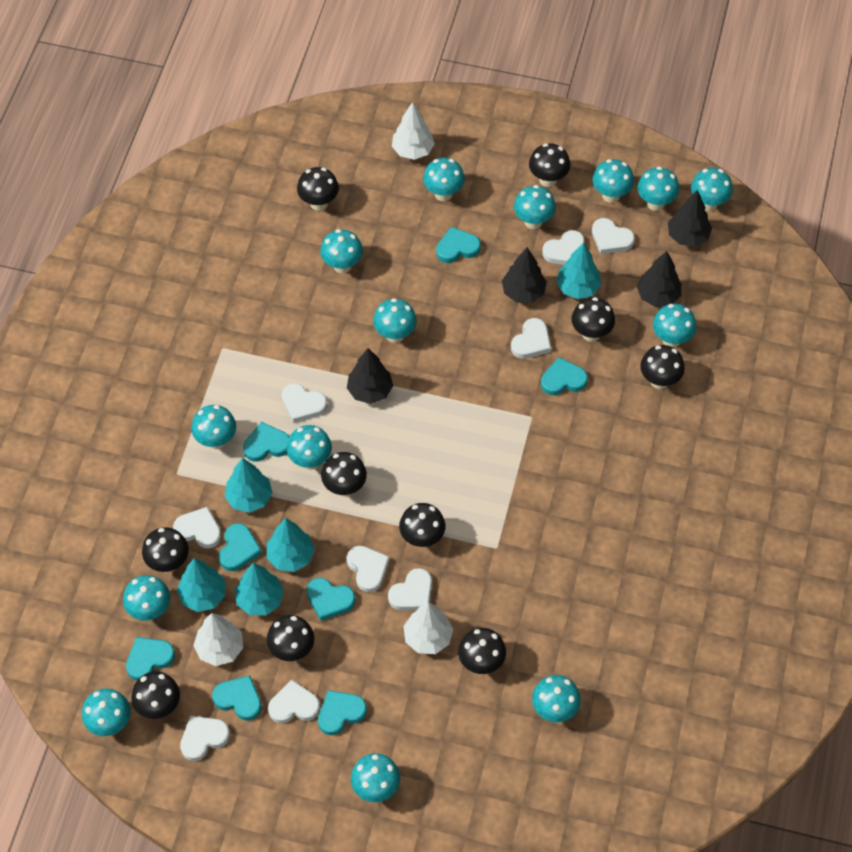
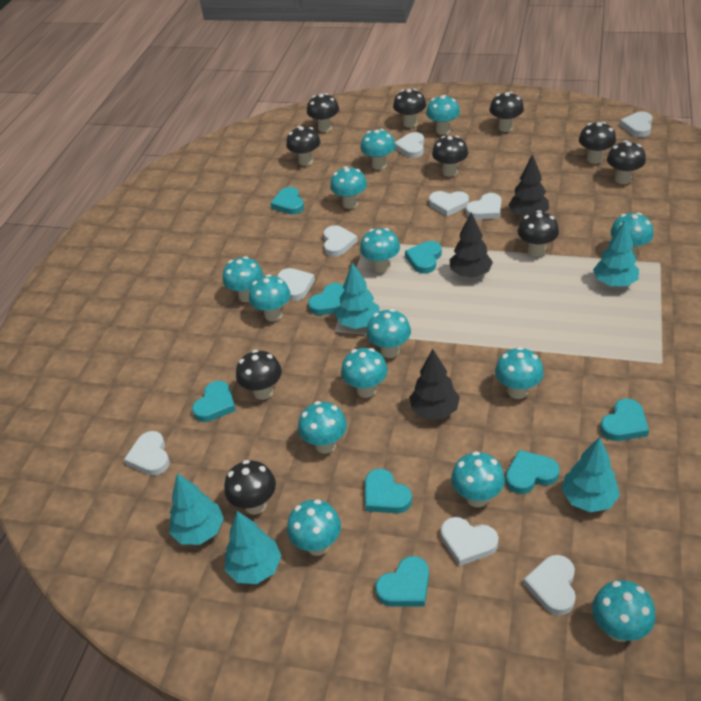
black tree: [347,348,393,404] [502,247,547,303] [637,251,681,307] [668,190,712,247] = 4 -> [409,349,460,419] [450,212,493,277] [508,154,549,216] = 3
white tree: [193,613,243,666] [392,102,435,160] [403,602,453,654] = 3 -> none = 0

